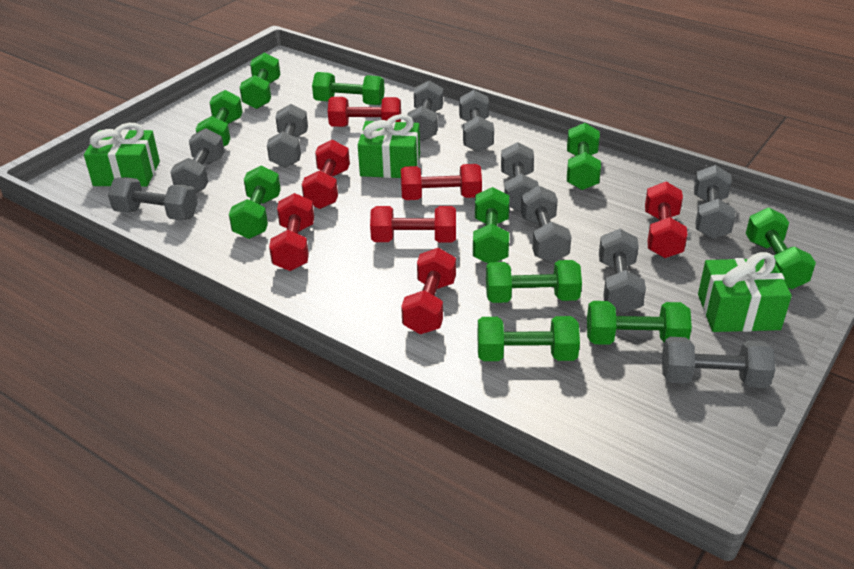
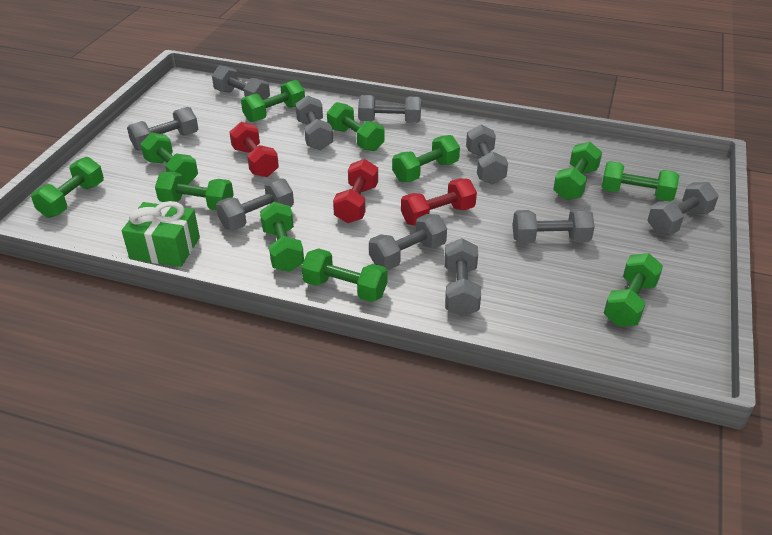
green dumbbell: [196,90,243,147] [229,165,281,239] [240,52,280,109] [312,72,385,105] [473,187,509,264] [477,316,580,361] [486,260,582,303] [567,123,601,190] [587,301,692,345] [746,208,816,289] = 10 -> [31,157,104,218] [140,132,198,185] [155,171,234,210] [241,80,305,122] [260,202,304,272] [301,248,387,302] [327,102,385,151] [392,135,460,182] [553,142,602,200] [601,161,679,201] [604,253,663,326] = 11
green gift: [84,123,160,187] [358,114,420,178] [698,252,792,332] = 3 -> [122,201,200,267] = 1
red dumbbell: [269,193,314,271] [302,140,350,209] [328,97,401,127] [370,206,456,243] [401,164,482,200] [401,248,456,334] [645,182,688,258] = 7 -> [229,122,279,177] [333,159,378,223] [401,178,477,226] = 3

